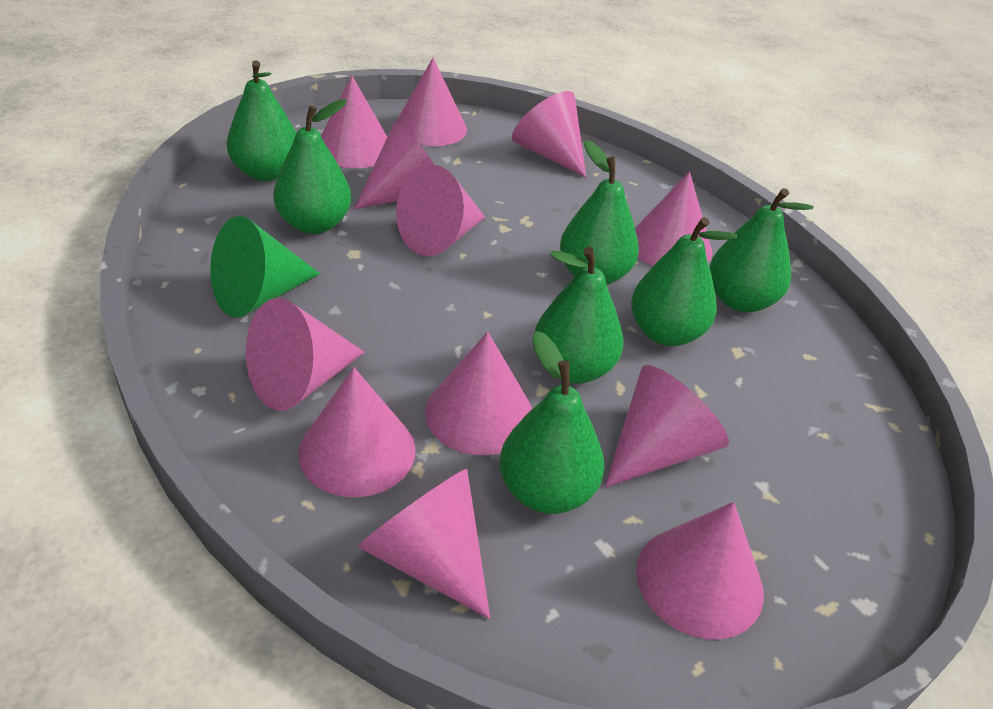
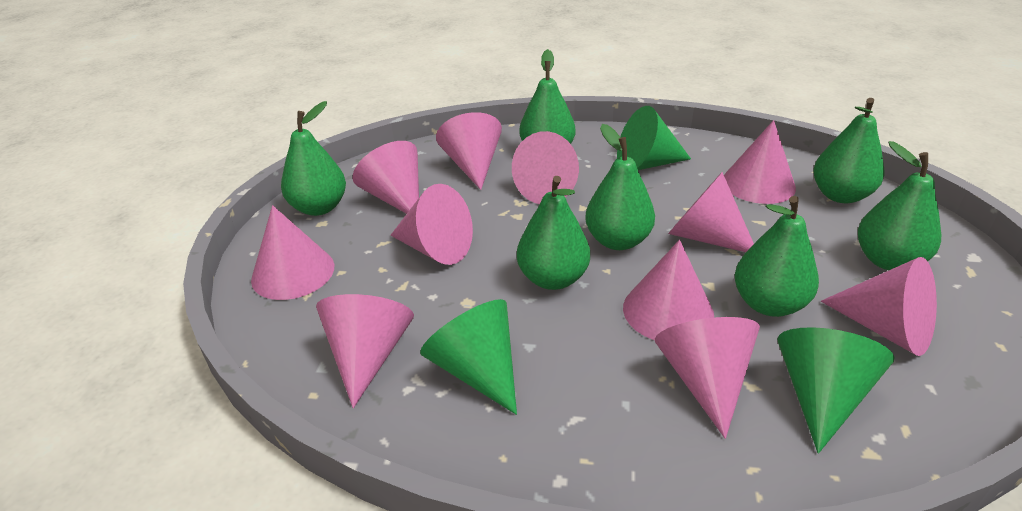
green cone: [210,216,320,318] = 1 -> [420,299,517,415] [617,106,691,170] [777,327,895,453] = 3
pink cone: [246,298,365,411] [298,367,416,497] [321,76,387,168] [354,123,435,209] [358,469,490,619] [395,58,467,146] [396,165,485,256] [425,332,532,455] [512,91,586,177] [605,365,729,487] [635,172,712,266] [636,502,764,639] = 12 -> [251,205,334,300] [316,294,414,408] [353,141,419,214] [391,184,473,265] [436,112,502,190] [512,131,579,204] [623,240,714,340] [655,317,760,439] [668,172,754,252] [724,120,796,204] [821,257,937,356] = 11

